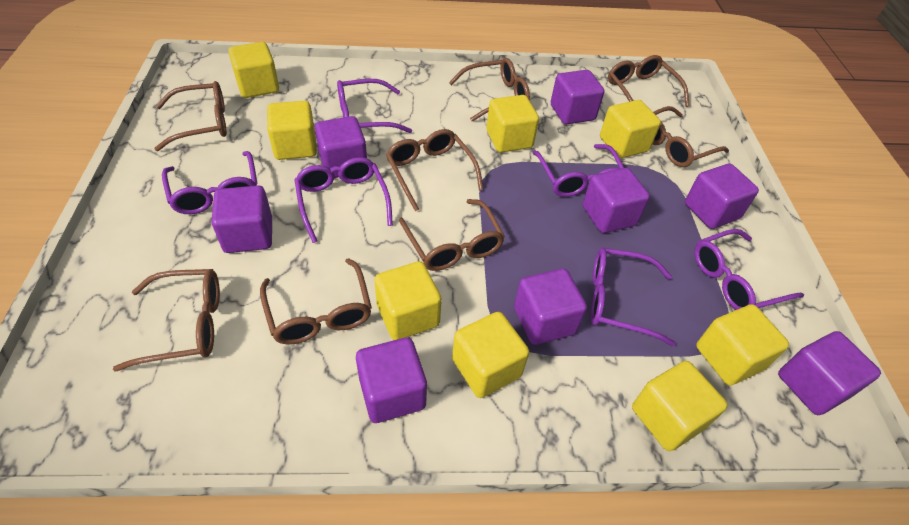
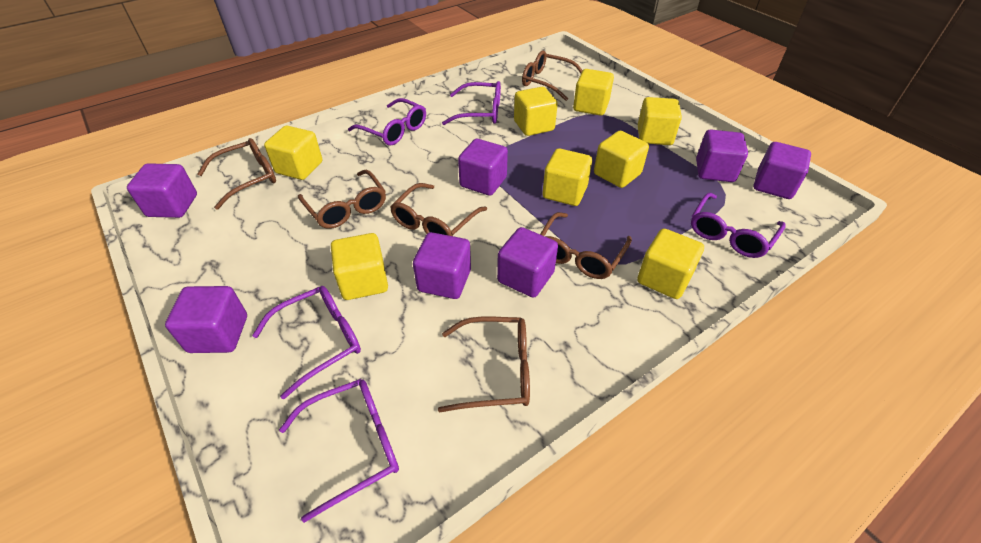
brown glasses: [113,269,220,372] [155,81,227,151] [260,258,372,345] [386,129,483,211] [399,199,505,271] [449,58,530,122] [608,55,690,107] [652,106,729,167] = 8 -> [198,138,276,210] [298,170,386,229] [390,183,487,236] [438,317,530,413] [522,51,583,101] [540,212,632,279] = 6
purple cube: [211,185,272,253] [315,116,367,178] [356,337,427,423] [514,268,587,345] [551,70,604,124] [583,168,650,233] [685,164,759,229] [778,331,881,415] = 8 -> [127,163,197,218] [165,286,247,353] [413,232,471,299] [458,139,508,196] [497,227,558,298] [696,129,748,182] [753,142,811,199] = 7
purple glasses: [162,151,257,214] [294,157,393,243] [337,79,412,133] [532,144,624,197] [591,248,676,346] [694,229,804,310] = 6 -> [252,286,361,400] [279,379,399,523] [348,98,426,146] [442,81,501,125] [691,193,786,258] = 5

